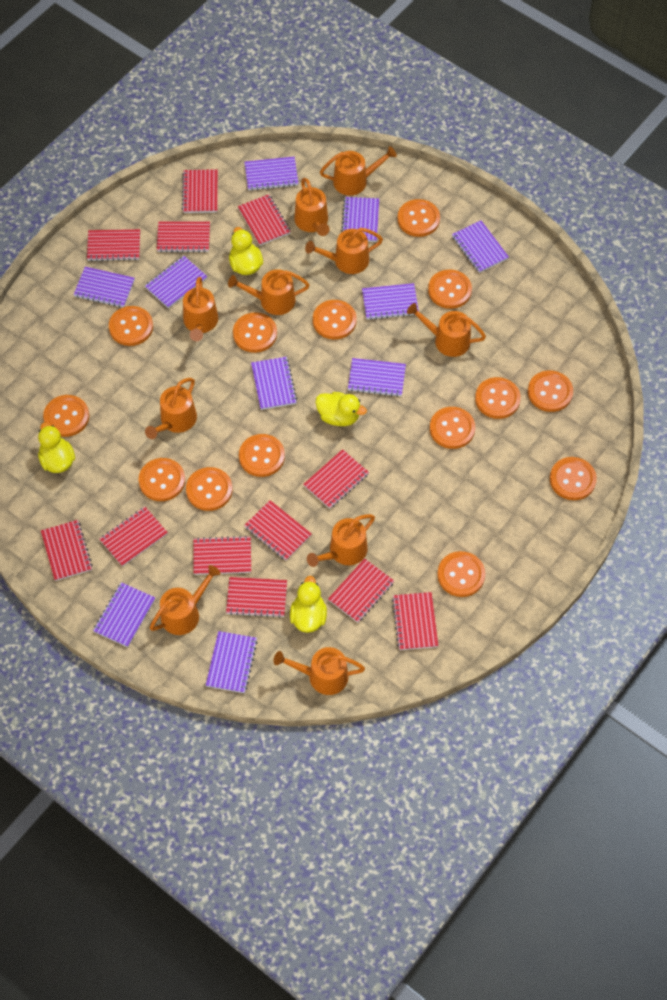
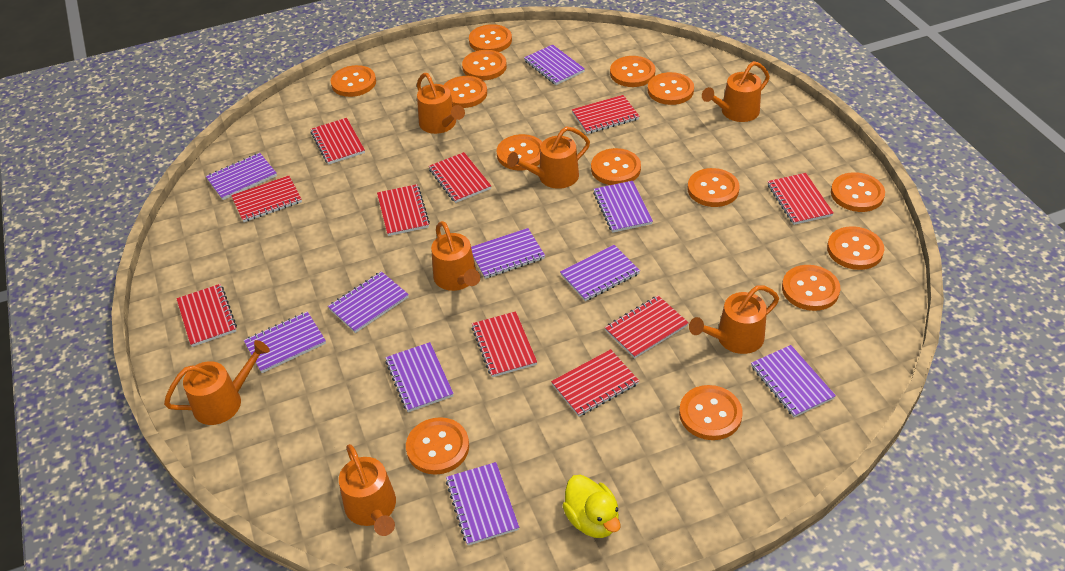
orange watering can: [145,378,197,439] [150,565,221,635] [183,277,218,341] [228,269,310,315] [274,647,365,695] [294,178,329,236] [305,228,383,274] [307,514,375,567] [320,146,397,196] [407,303,486,357] = 10 -> [164,340,270,425] [339,444,396,536] [417,73,465,134] [431,221,480,291] [507,126,590,189] [689,285,779,354] [702,61,770,122] = 7
red notebook: [41,520,93,581] [87,229,140,261] [100,507,168,567] [157,221,210,253] [182,169,218,213] [193,536,251,575] [226,577,287,618] [238,194,291,246] [244,500,312,560] [303,449,369,509] [328,558,394,623] [392,592,439,650] = 12 -> [176,284,237,347] [231,176,302,222] [311,118,365,165] [377,184,430,236] [429,152,491,203] [472,311,537,377] [551,349,639,416] [572,95,640,134] [605,296,689,359] [768,173,834,225] = 10
yellow duck: [38,422,75,473] [229,227,263,275] [290,575,327,633] [315,392,367,426] = 4 -> [562,475,621,538] = 1

